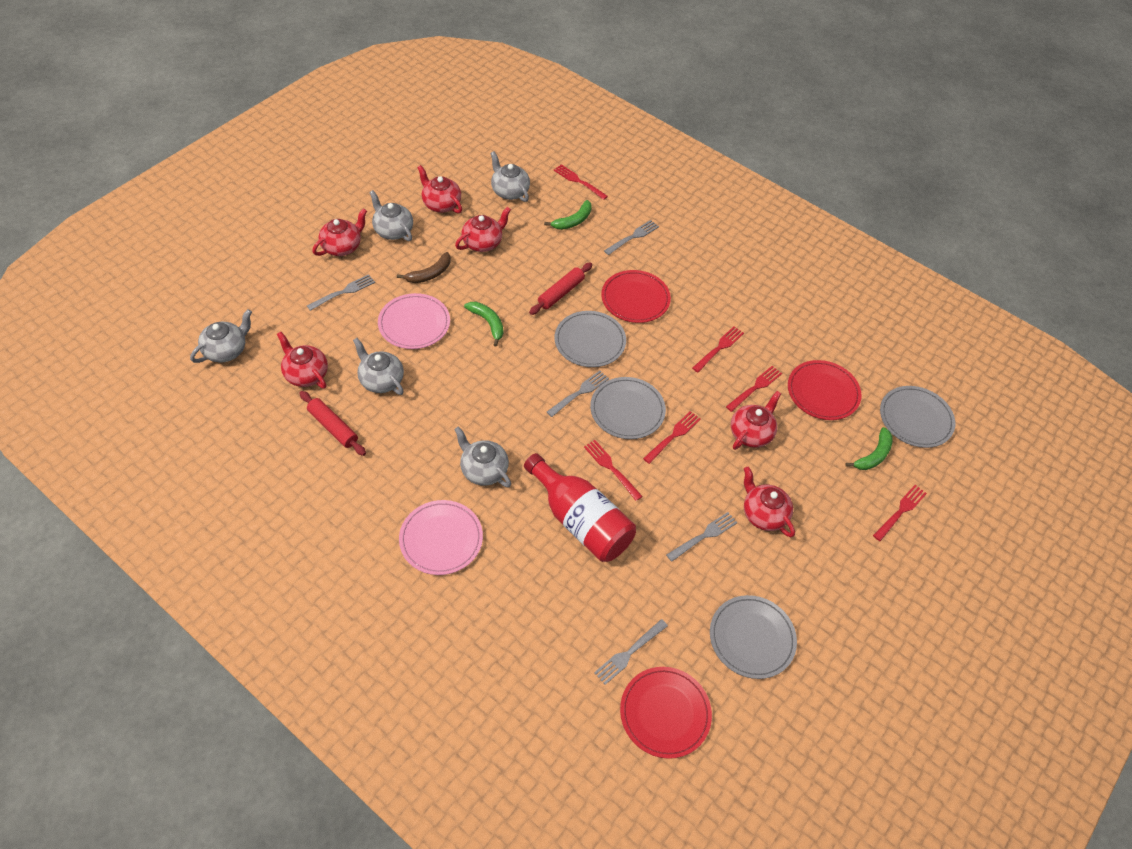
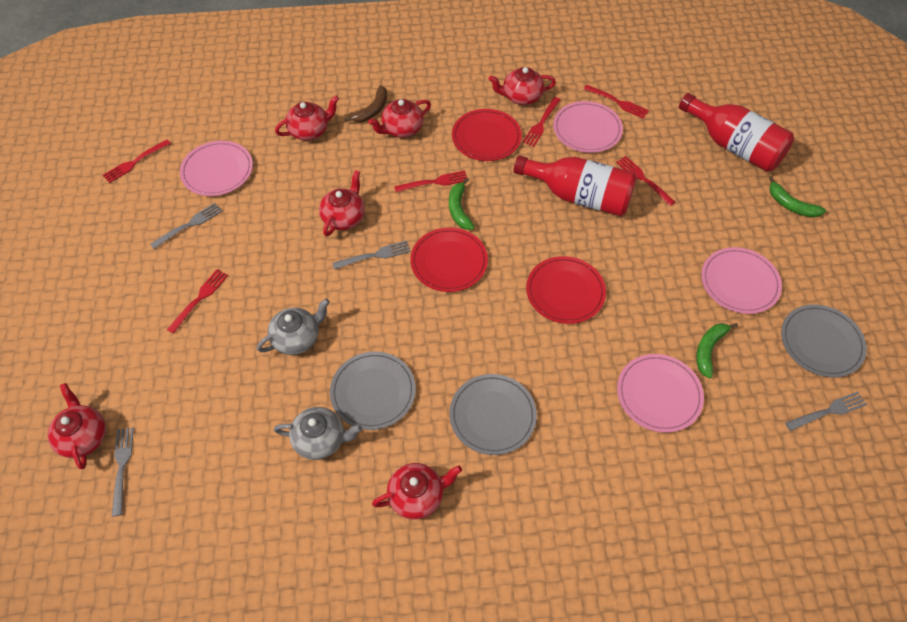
grey fork: [307,274,375,311] [547,371,609,417] [594,619,668,685] [604,220,659,255] [666,512,738,562] = 5 -> [112,427,134,516] [150,203,222,249] [332,240,411,270] [785,391,867,431] = 4
grey plate: [554,311,626,367] [590,377,666,439] [710,595,797,679] [880,386,955,448] = 4 -> [330,352,416,430] [450,374,537,455] [781,304,867,378] = 3
grey teapot: [190,309,252,363] [353,338,404,395] [369,190,413,241] [454,426,511,487] [490,151,530,202] = 5 -> [257,298,330,355] [274,407,362,460] = 2
pink plate: [378,293,450,349] [399,500,483,575] = 2 -> [180,141,253,196] [553,101,623,153] [617,354,704,433] [701,247,782,314] = 4
red bottle: [524,453,636,562] = 1 -> [514,156,637,216] [679,93,794,172] = 2
red rolling pin: [300,391,366,456] [529,262,592,315] = 2 -> none = 0

